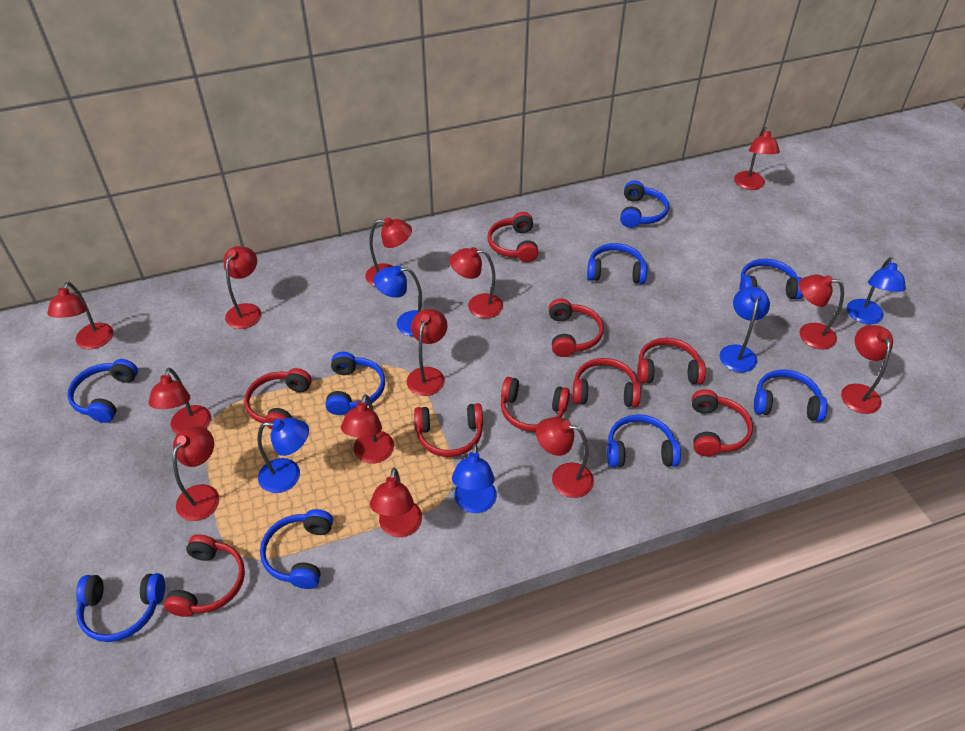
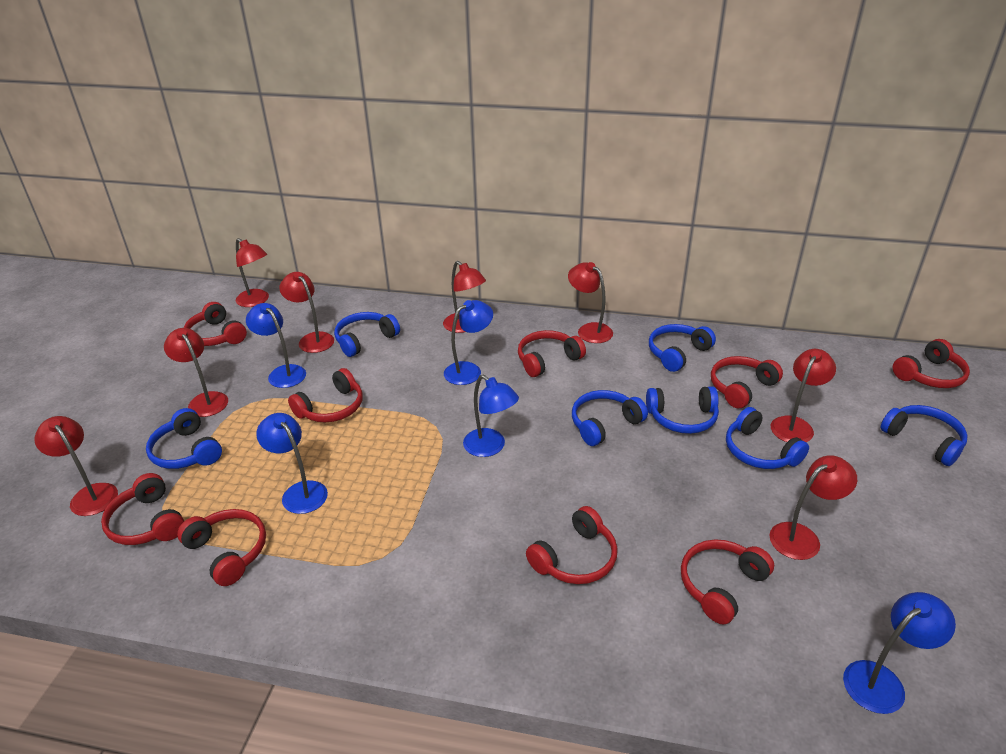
blue headphones: [67,359,138,423] [76,573,165,642] [260,509,333,589] [325,352,385,415] [587,243,647,284] [607,414,681,467] [620,180,669,228] [740,259,803,300] [754,369,828,422] = 9 -> [146,408,222,469] [334,312,400,357] [572,390,648,446] [646,386,719,434] [649,324,716,372] [726,407,809,469] [881,405,968,466] = 7
red lamp: [47,282,113,349] [149,367,211,434] [173,426,220,521] [224,246,261,329] [341,394,394,464] [365,217,412,286] [370,468,422,537] [407,309,448,396] [450,247,503,318] [536,417,594,498] [734,127,780,190] [799,274,844,349] [841,325,893,414] = 13 -> [34,416,118,516] [164,328,228,417] [236,238,269,307] [279,272,334,353] [443,261,486,333] [568,262,613,343] [769,455,857,560] [771,349,836,442] = 8

